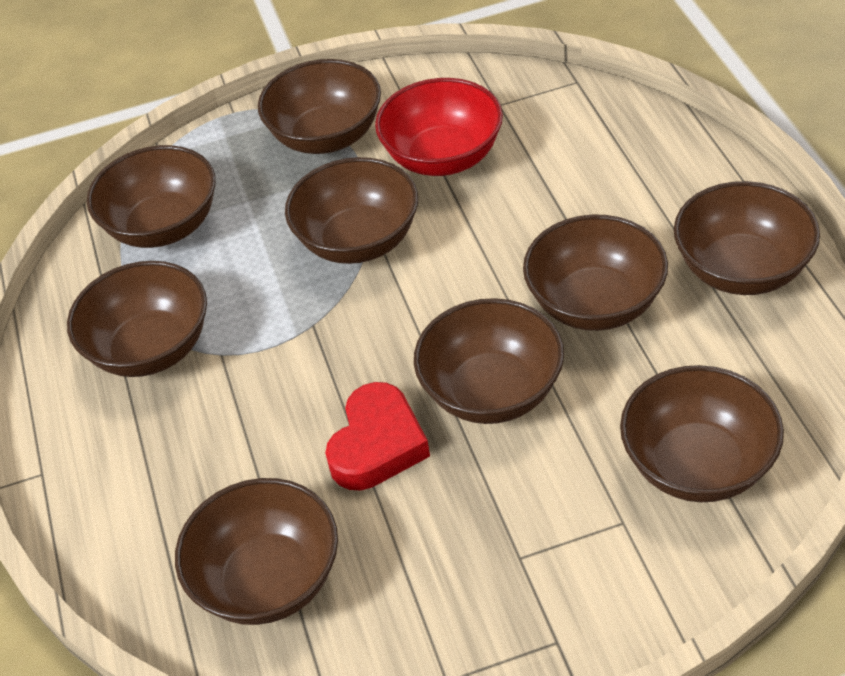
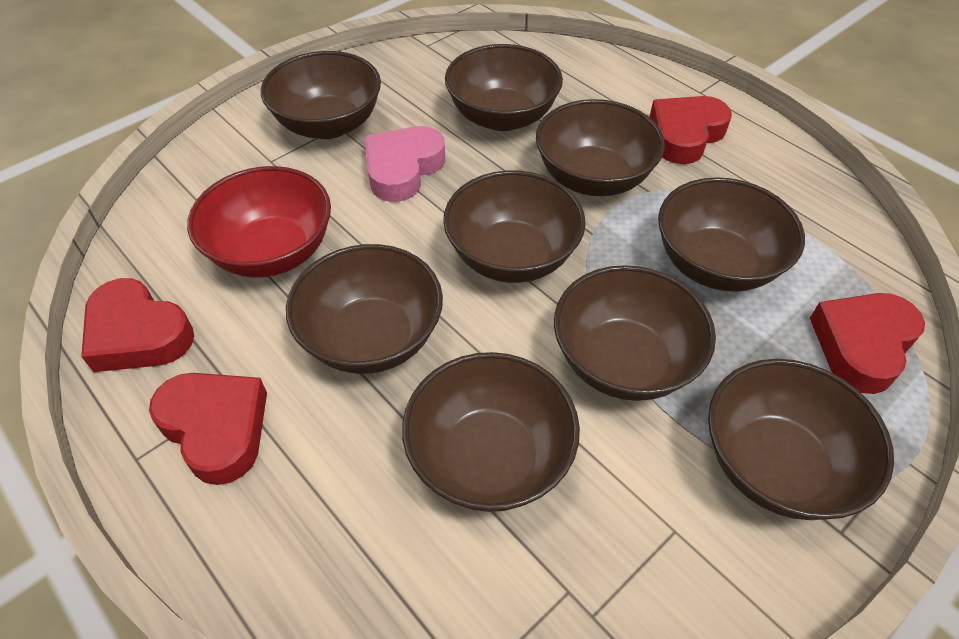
pink heart: none = 0 -> [365,126,445,202] = 1
red heart: [325,382,430,490] = 1 -> [81,278,194,372] [149,373,267,485] [650,96,732,164] [810,293,925,394] = 4

